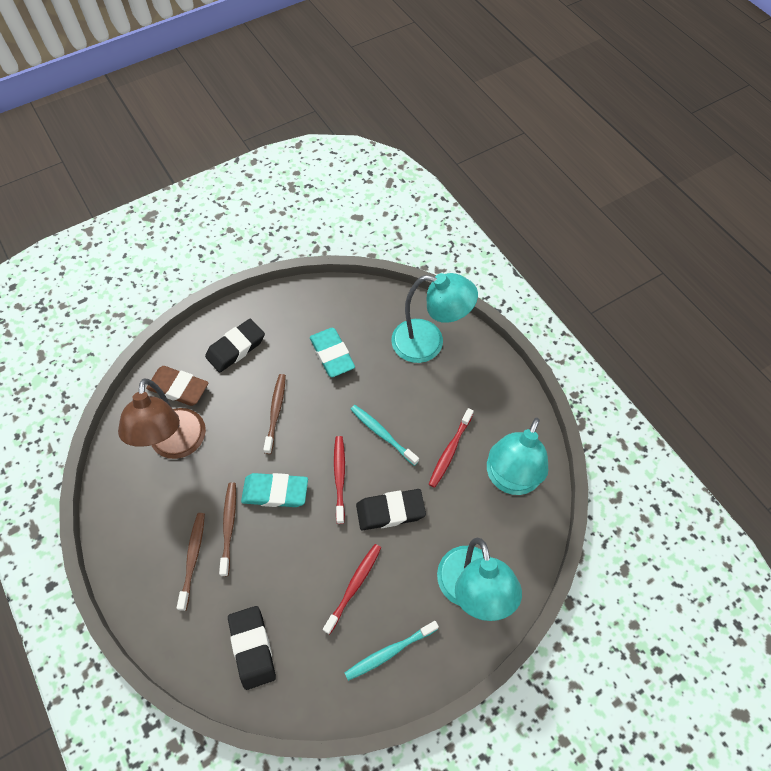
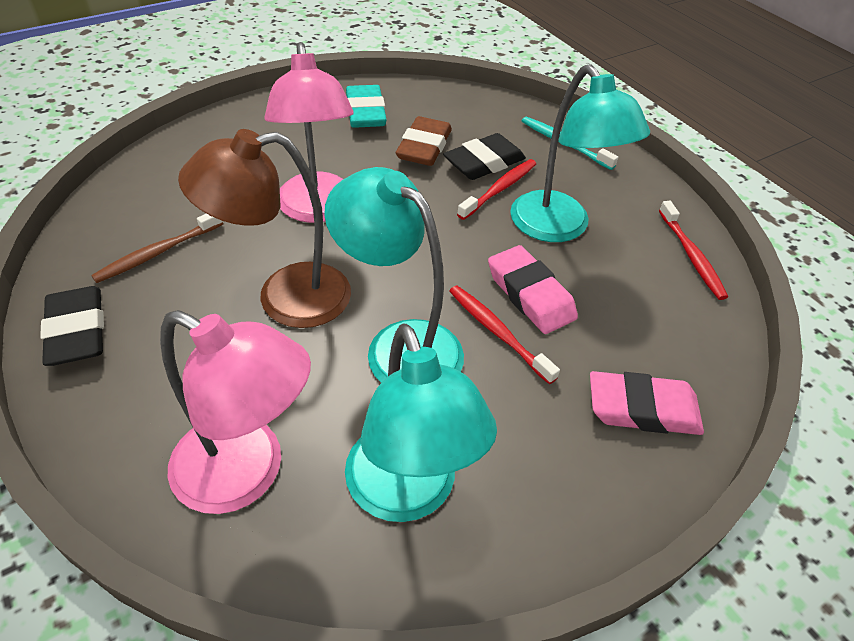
black eraser: [205,319,265,373] [228,606,276,690] [356,489,426,530] = 3 -> [40,286,104,366] [443,133,526,180] = 2
brown toothbrush: [177,513,205,611] [219,482,236,576] [263,374,286,454] = 3 -> [91,214,224,283] = 1
pink eraser: none = 0 -> [488,245,578,334] [590,371,704,435] = 2
pink lamp: none = 0 -> [160,310,311,514] [264,42,354,223] = 2
turquoise eraser: [241,473,308,507] [310,328,355,377] = 2 -> [346,85,387,128] = 1
turquoise toothbrush: [345,621,439,681] [350,405,419,466] = 2 -> [522,117,619,170] = 1

